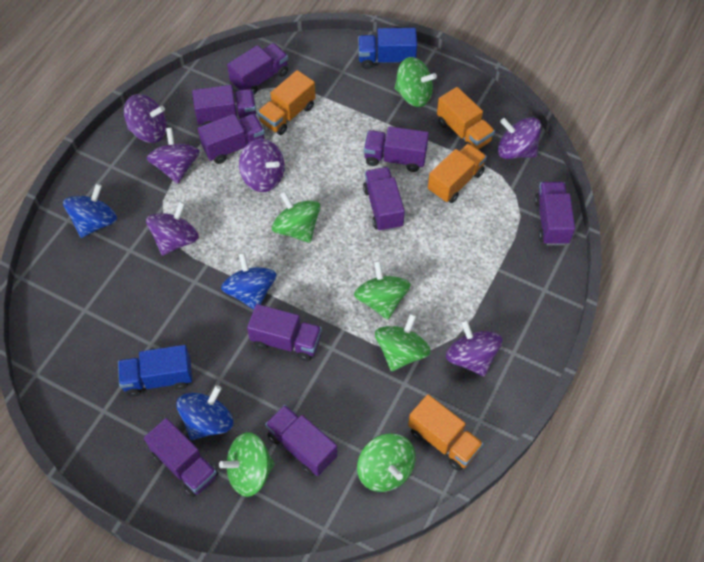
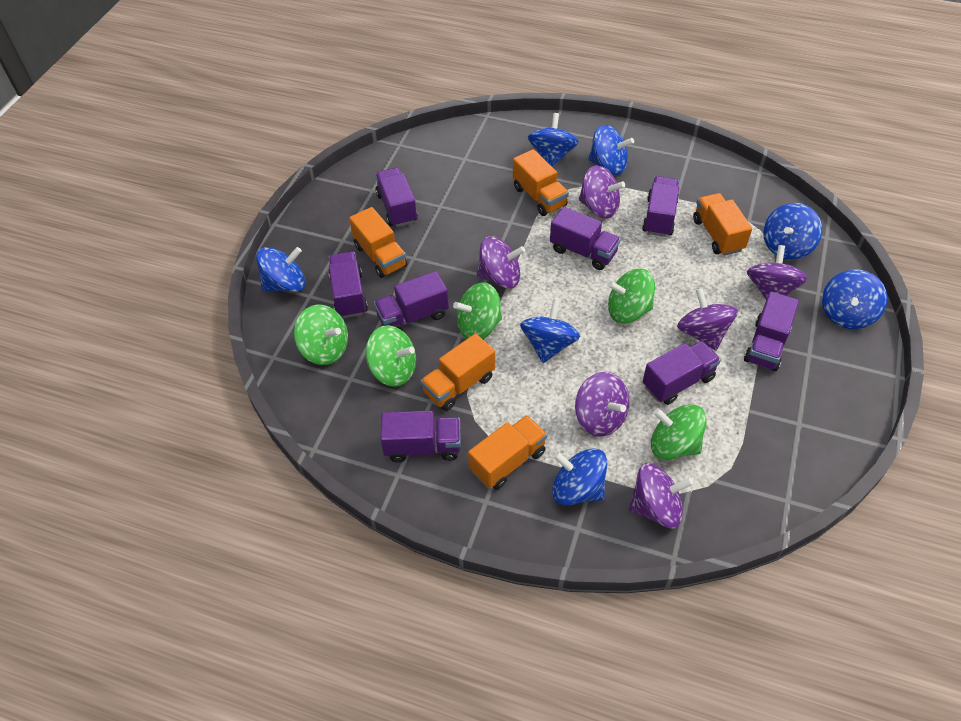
blue spinning top: [63,184,117,238] [176,385,233,440] [221,252,277,309] = 3 -> [256,247,305,292] [520,299,580,363] [528,113,579,166] [552,448,607,505] [588,125,634,175] [763,203,822,260] [822,269,887,329] = 7
blue truck: [118,345,192,397] [358,28,417,69] = 2 -> none = 0
green spinning top: [219,432,275,497] [272,191,321,243] [354,261,411,320] [357,433,416,492] [375,314,431,371] [394,57,437,107] = 6 -> [294,305,348,365] [366,325,416,387] [453,282,502,339] [608,269,655,324] [651,404,707,460] = 5
orange truck: [258,70,316,135] [408,394,484,471] [428,143,487,203] [437,87,495,150] = 4 -> [349,207,408,278] [421,334,495,411] [468,415,547,490] [513,149,569,216] [693,193,752,255] = 5
purple truck: [144,418,218,497] [192,85,256,126] [198,114,265,164] [227,43,288,95] [247,304,322,361] [265,405,338,476] [363,167,405,232] [364,126,429,172] [535,182,575,245] = 9 -> [329,252,368,318] [374,271,449,330] [375,168,418,227] [380,411,461,463] [550,207,621,270] [642,176,679,237] [643,341,721,405] [744,292,799,371] = 8

